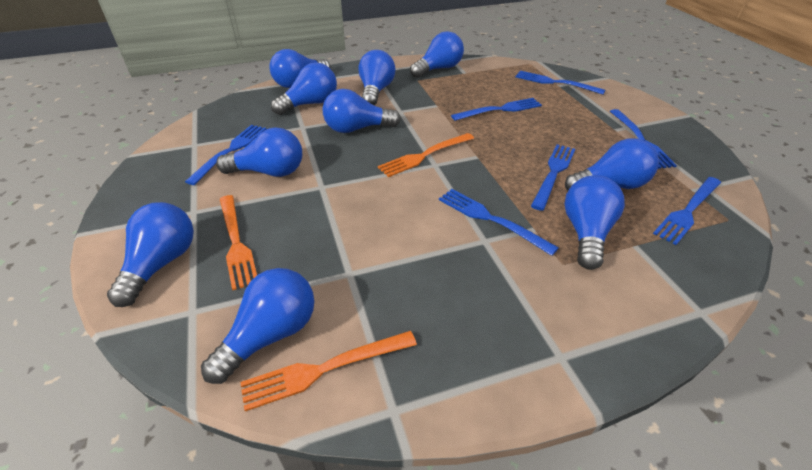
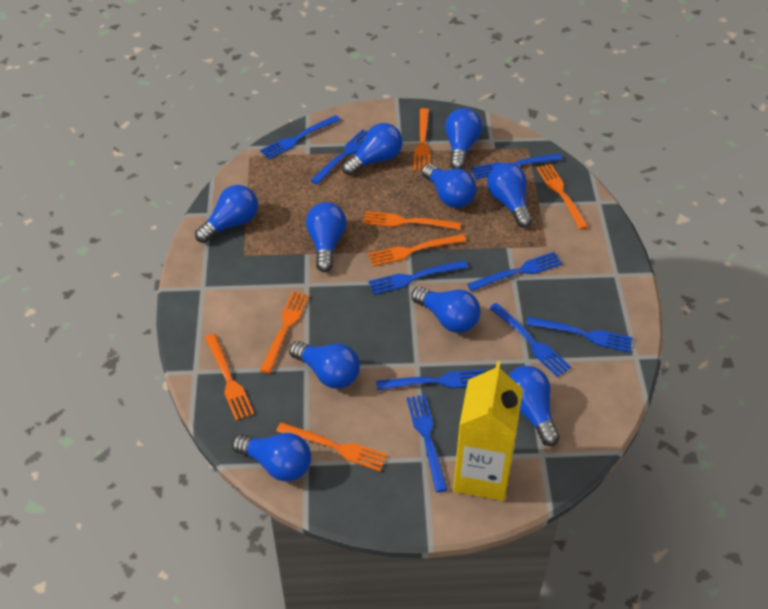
blue fork: [185,125,266,185] [439,189,559,256] [451,98,542,121] [515,71,605,95] [531,144,575,211] [610,109,677,169] [653,177,721,245] = 7 -> [260,115,341,159] [310,129,367,185] [368,260,468,295] [376,369,484,390] [407,395,448,492] [467,252,563,291] [471,154,562,179] [489,303,571,377] [526,317,633,352] = 9
orange fork: [220,195,257,290] [240,331,417,411] [378,133,474,177] = 3 -> [205,334,254,421] [260,291,309,374] [276,422,388,471] [363,211,461,230] [368,234,466,266] [413,108,430,171] [537,164,588,230] = 7
yellow carton: none = 0 -> [453,361,523,501] = 1

